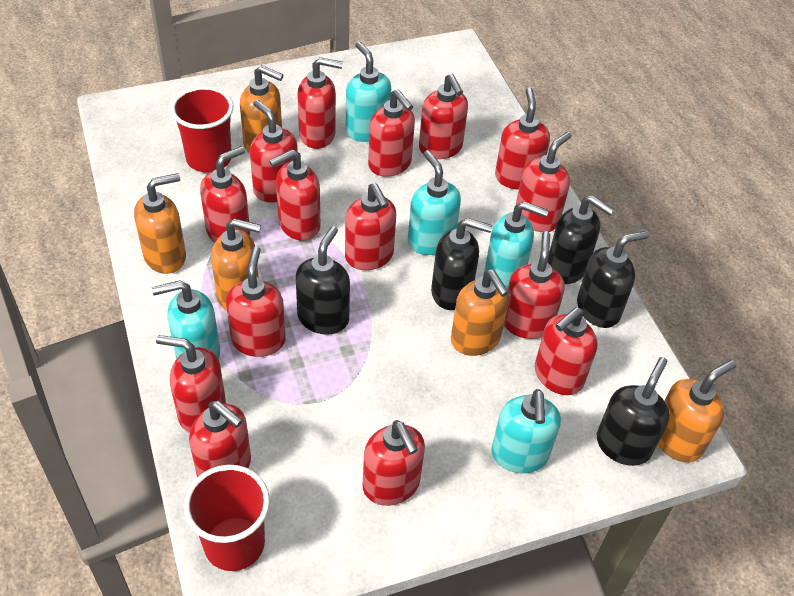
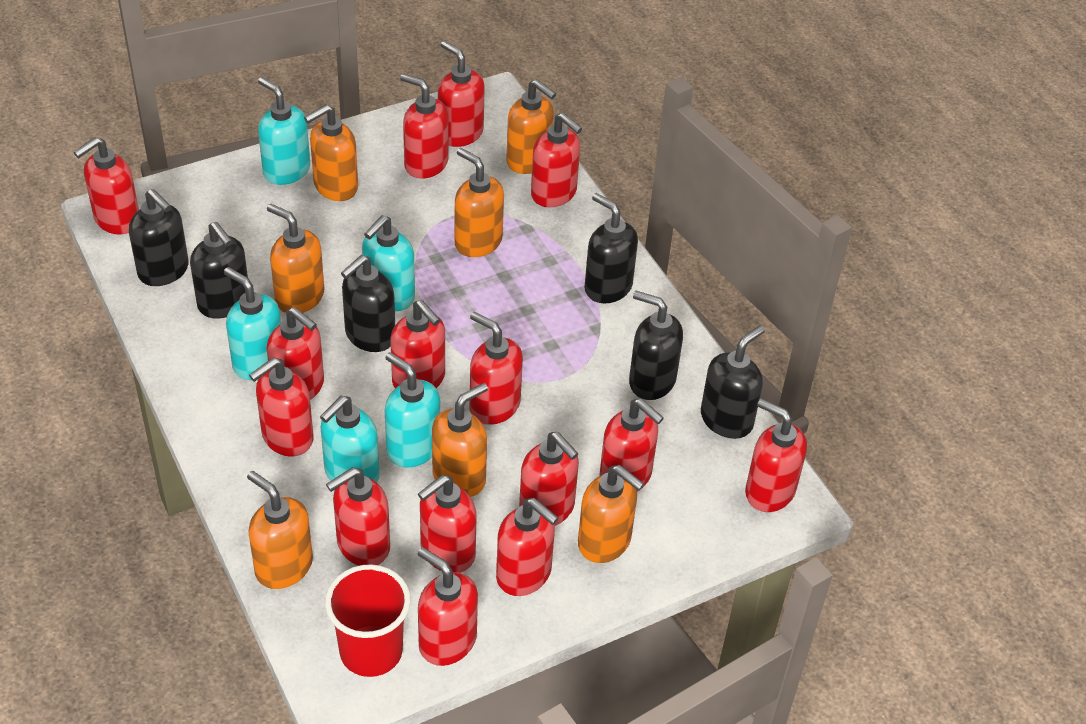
black soap dispenser: [296,226,350,335] [431,218,493,310] [547,195,614,284] [577,231,649,328] [597,357,670,466] = 5 -> [129,189,189,286] [190,222,248,319] [341,255,395,352] [584,193,638,303] [629,291,683,400] [701,325,765,439] = 6
orange soap dispenser: [134,173,186,274] [211,219,261,310] [240,65,283,153] [451,269,509,356] [658,360,736,462] = 5 -> [247,471,313,589] [267,204,324,313] [304,104,358,201] [432,383,488,497] [454,148,504,257] [506,79,556,174] [578,465,644,563] = 7
red cup: [171,86,234,173] [184,465,270,571] = 2 -> [325,564,411,677] = 1

